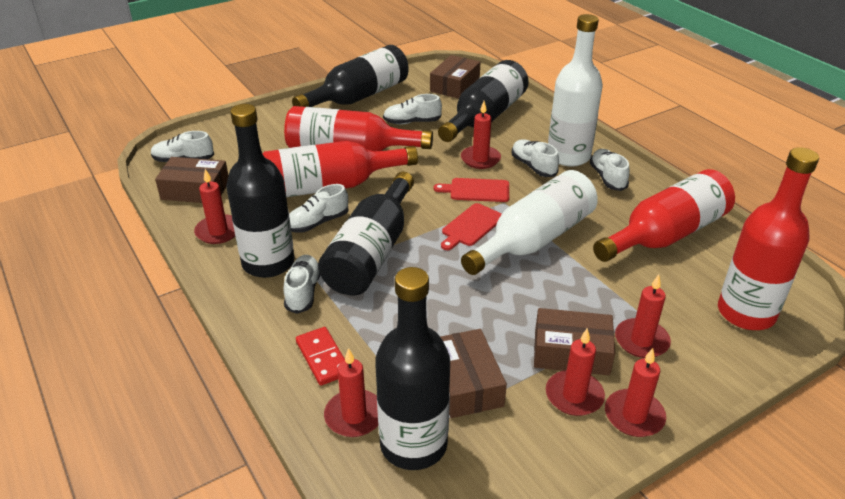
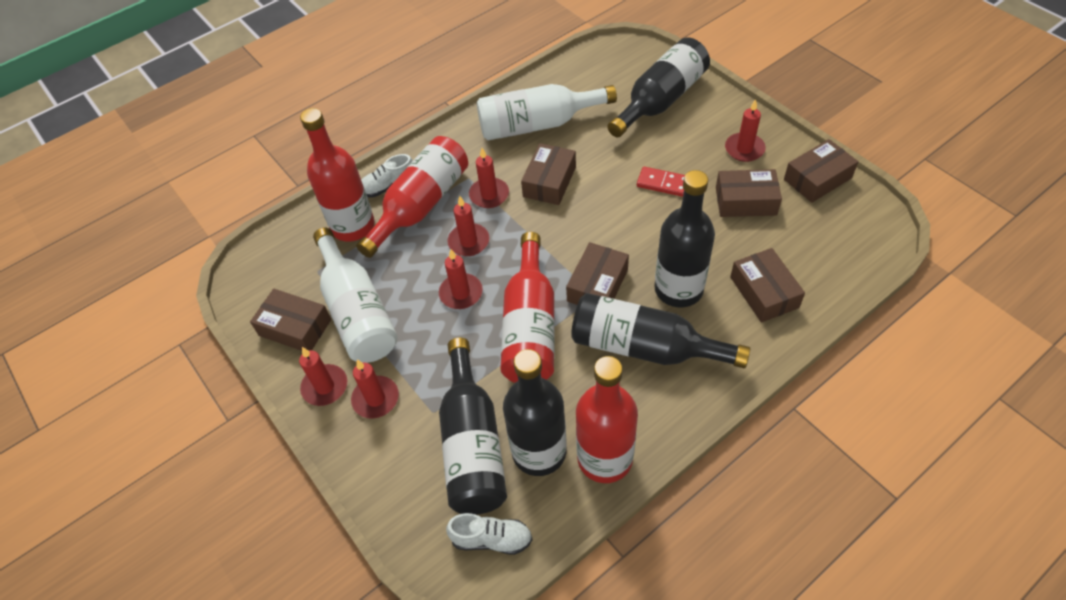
brown box: [155,157,228,203] [430,55,481,99] [441,329,507,418] [534,308,615,375] = 4 -> [250,289,331,351] [521,143,576,205] [566,242,629,305] [716,169,782,217] [730,248,805,323] [784,139,858,203] = 6
red cutting board: [434,178,509,202] [441,203,502,250] = 2 -> none = 0
white shoe: [151,131,214,162] [284,255,321,314] [289,184,349,233] [383,94,442,124] [512,139,559,177] [590,149,630,191] = 6 -> [361,154,413,198] [446,513,533,555] = 2

